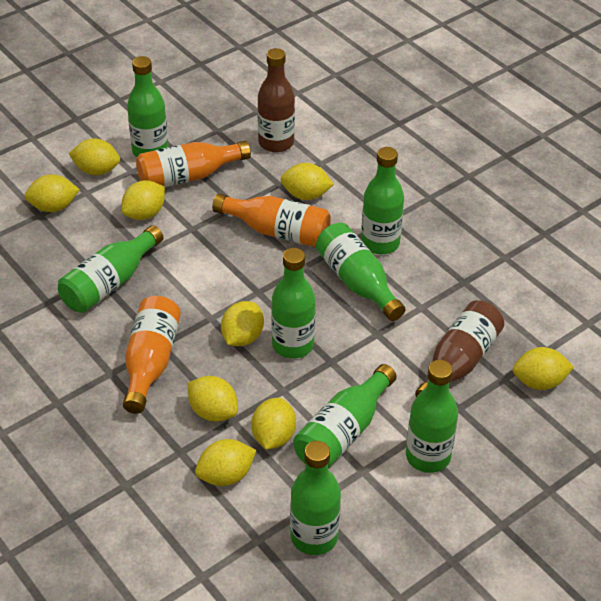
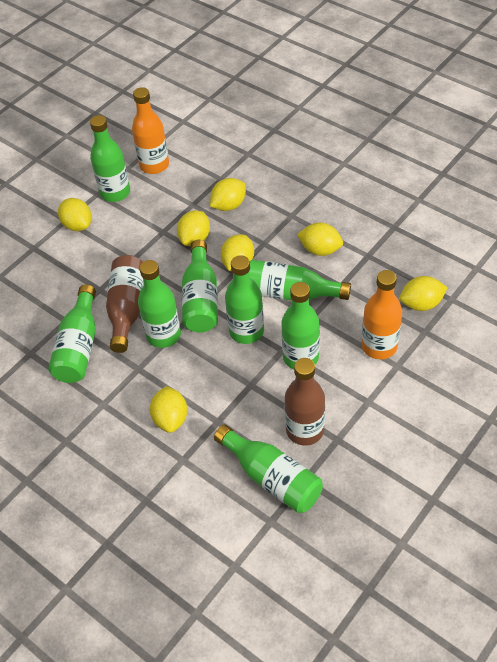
orange bottle: [123,296,181,414] [136,141,251,187] [212,193,331,247] = 3 -> [132,87,169,174] [361,270,402,359] = 2
yellow lemon: [24,174,80,212] [69,138,120,175] [121,180,165,220] [188,376,238,422] [195,439,256,486] [221,301,264,346] [251,398,296,450] [280,163,334,200] [513,347,574,390] = 9 -> [58,198,92,231] [150,386,187,433] [177,211,210,246] [210,178,246,211] [221,234,254,271] [297,223,343,256] [400,276,448,311] = 7

